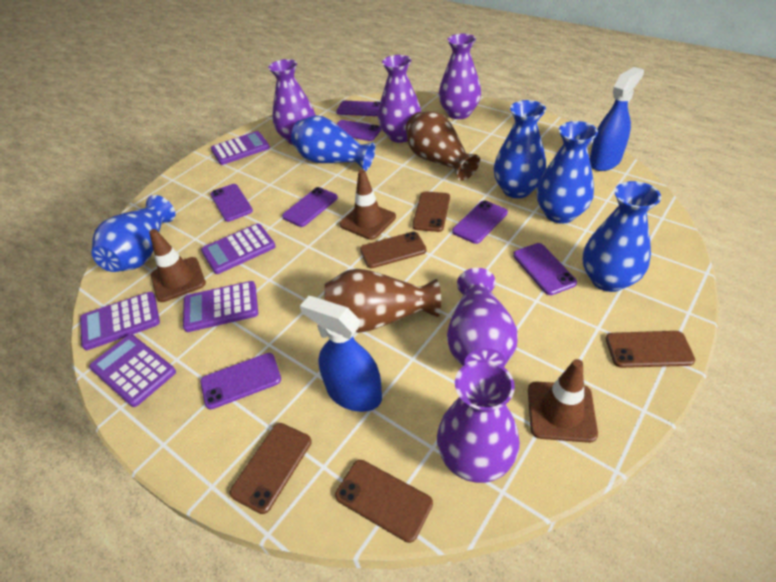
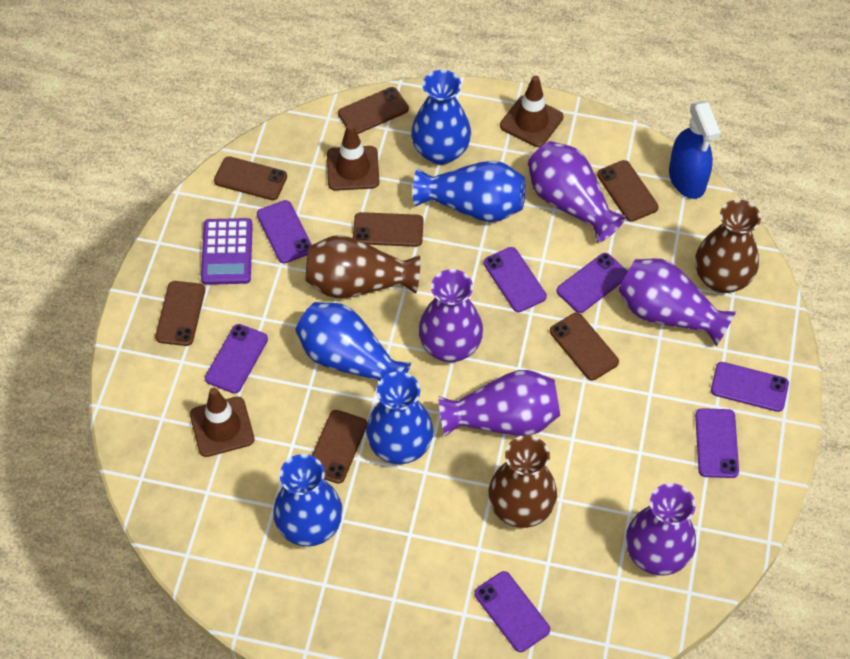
blue spray bottle: [300,296,382,412] [589,67,644,171] = 2 -> [669,101,721,199] = 1
brown phone: [229,423,312,514] [335,460,433,543] [360,232,427,268] [412,192,450,232] [606,331,695,368] = 5 -> [155,281,205,346] [214,156,287,200] [312,410,367,484] [338,87,409,134] [353,212,424,247] [550,313,619,380] [597,160,659,222] = 7
brown vase: [324,269,441,333] [406,111,480,181] = 2 -> [306,235,420,298] [488,435,557,528] [695,199,761,293] = 3
purple calculator: [80,292,160,350] [89,334,176,407] [183,281,258,332] [201,224,276,274] [211,131,270,165] = 5 -> [201,218,253,285] = 1

